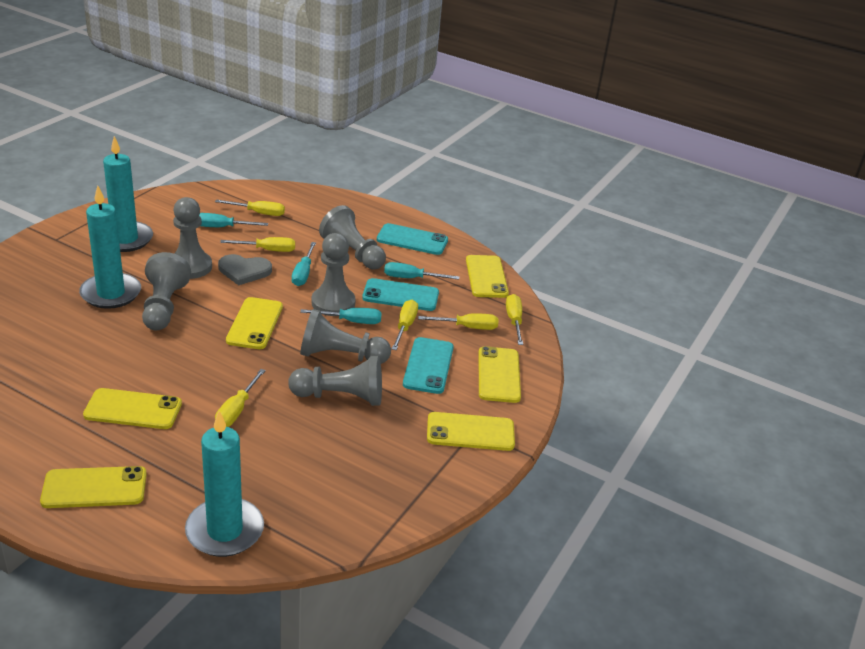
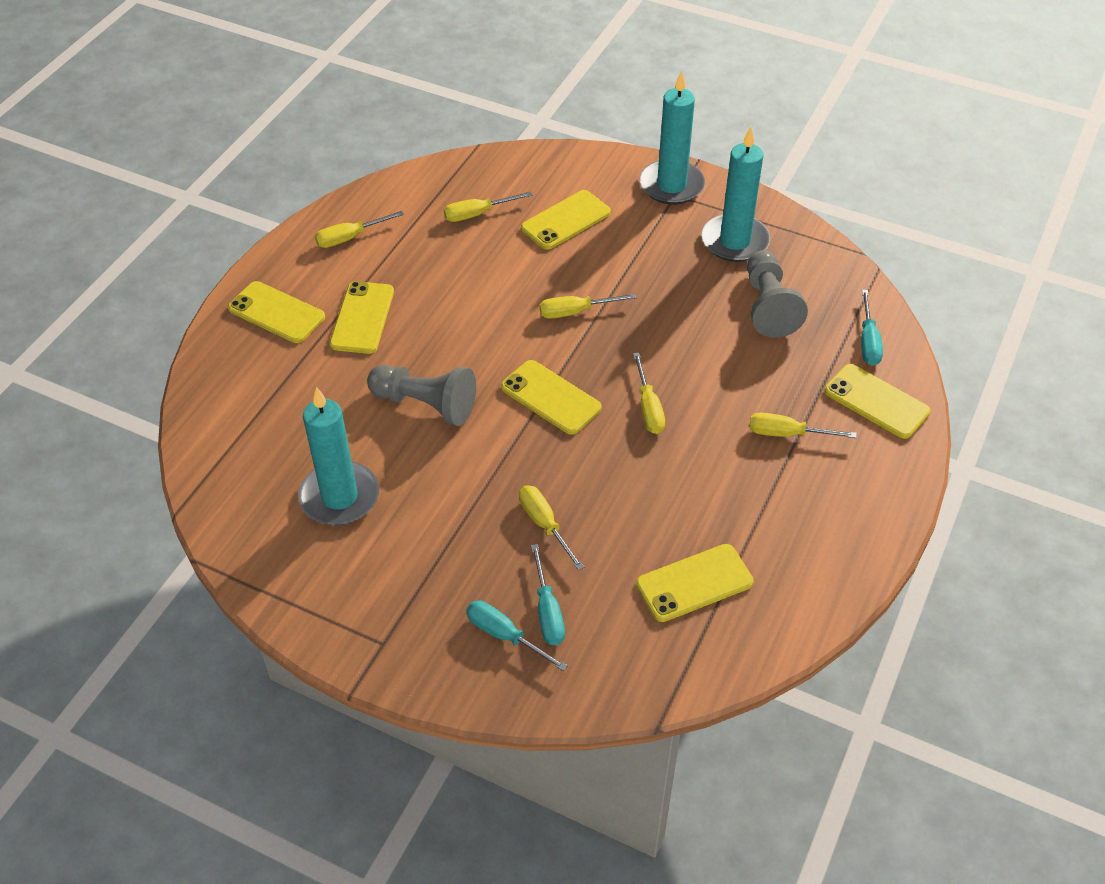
grey heart: [218,254,272,285] = 1 -> none = 0
grey pawn: [142,252,191,330] [173,197,212,279] [288,356,382,406] [300,309,391,364] [312,233,356,316] [319,205,386,269] = 6 -> [367,364,476,426] [747,250,808,338] = 2
turquoise phone: [362,278,439,311] [377,223,448,255] [403,337,454,394] = 3 -> none = 0
turquoise screwdriver: [199,213,268,227] [292,242,316,286] [300,308,382,324] [384,262,459,280] = 4 -> [466,601,568,671] [531,544,565,645] [861,290,883,366] = 3

